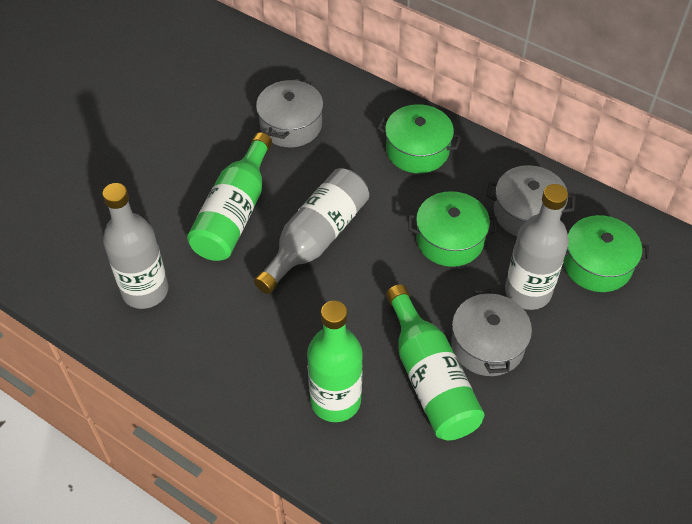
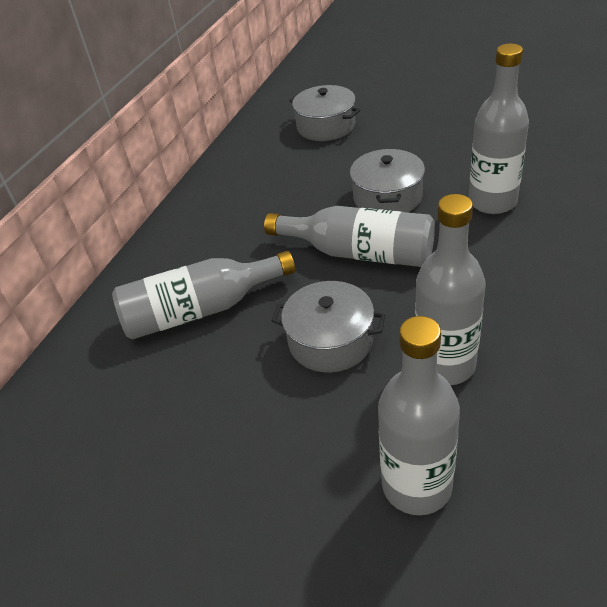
green bottle: [187,132,272,261] [307,301,363,422] [386,284,484,440] = 3 -> none = 0
green pot: [377,104,461,173] [408,191,498,267] [563,215,650,292] = 3 -> none = 0
grey bottle: [102,183,169,309] [254,168,369,294] [505,184,569,310] = 3 -> [112,251,295,339] [264,206,435,267] [378,316,460,515] [415,194,486,385] [469,44,529,214] = 5

